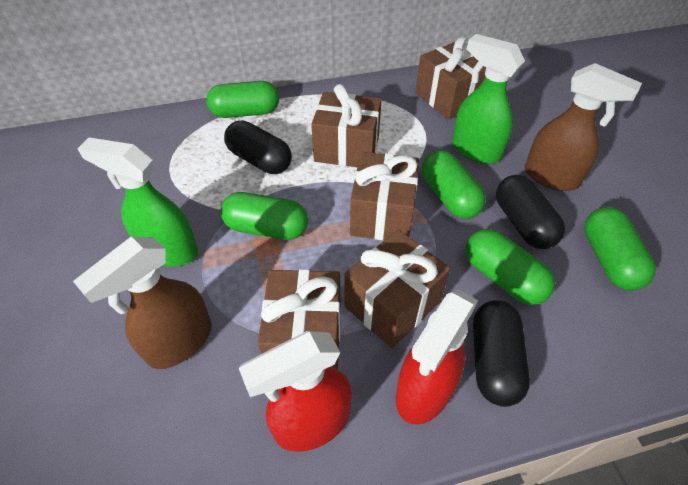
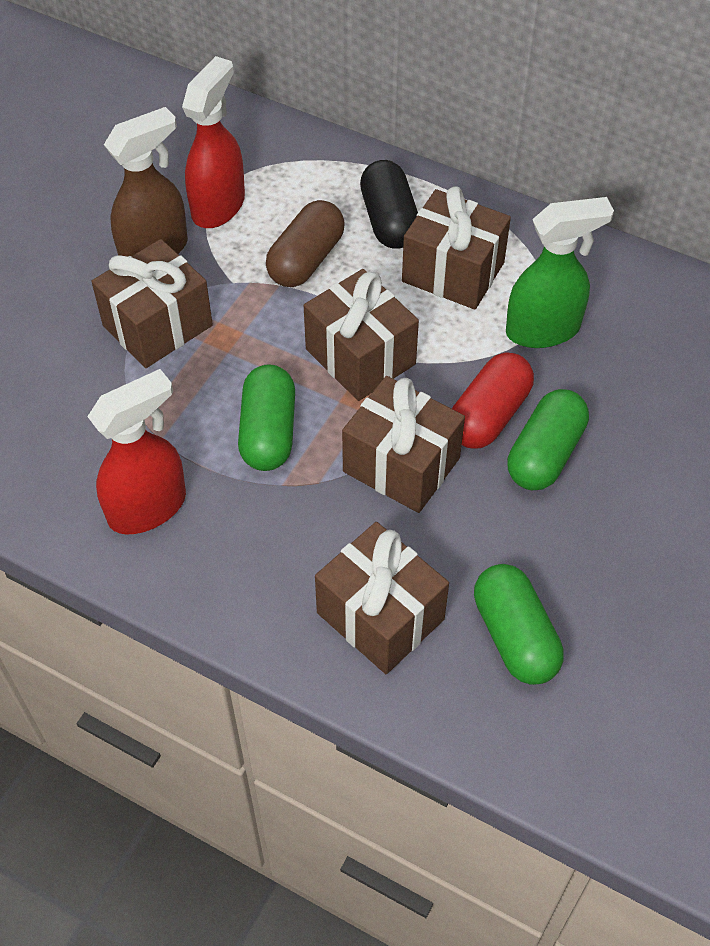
black capsule: [224,120,292,174] [473,300,530,407] [496,175,565,249] = 3 -> [360,160,418,249] = 1
brown capsule: none = 0 -> [266,200,345,287] = 1
brown spray bottle: [73,236,212,369] [525,63,642,191] = 2 -> [104,107,188,257] = 1
green capsule: [206,81,279,118] [221,192,308,240] [422,150,486,219] [466,229,555,305] [584,207,656,290] = 5 -> [238,364,295,471] [474,564,564,685] [507,389,589,490] = 3
green spray bottle: [78,137,198,267] [452,34,525,164] = 2 -> [506,197,614,348] = 1
red capsule: none = 0 -> [452,352,534,449] = 1

